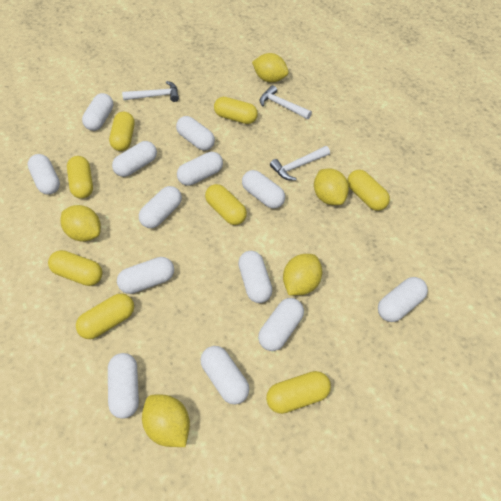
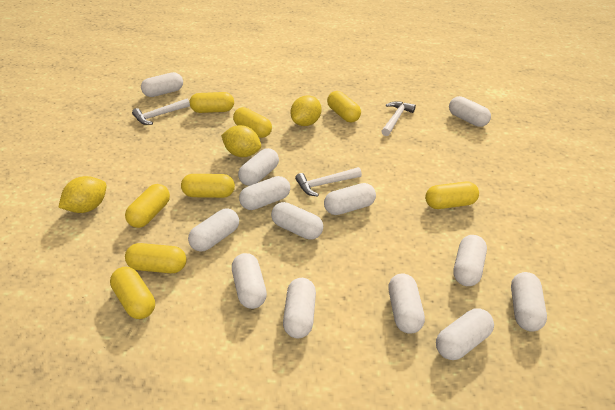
yellow lemon: [60,205,101,242] [142,395,190,447] [252,53,289,83] [283,254,322,295] [314,168,349,205] = 5 -> [58,176,107,213] [221,125,261,157] [291,95,322,126] = 3

